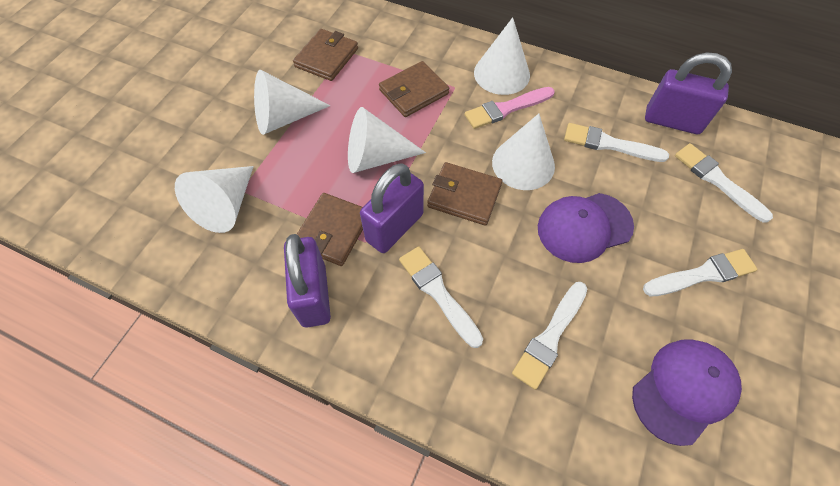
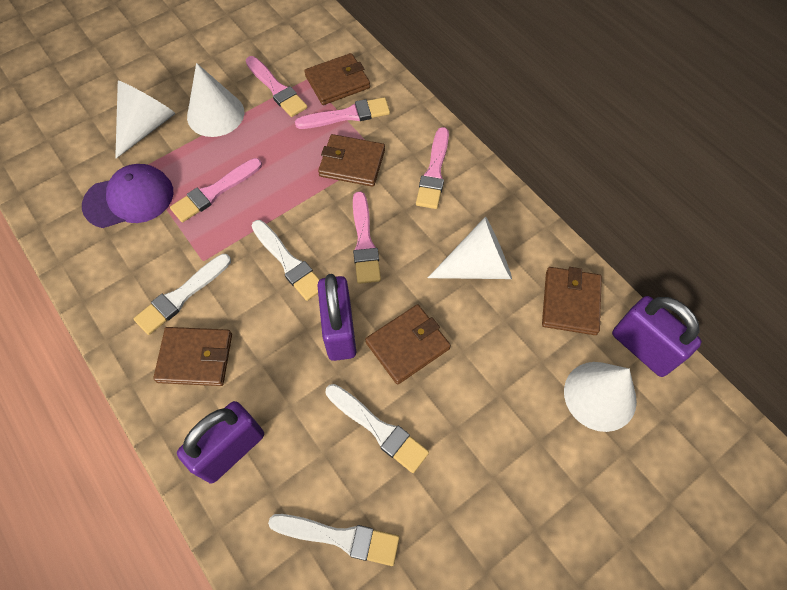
brown wallet: [293,29,358,81] [296,193,363,266] [379,61,449,117] [427,162,502,226] = 4 -> [153,327,232,386] [304,53,370,105] [318,134,385,187] [365,304,451,385] [542,267,602,335] = 5
pink brush: [465,87,555,129] = 1 -> [170,158,262,222] [246,56,307,117] [295,97,390,129] [353,191,381,284] [416,127,449,209] = 5
purple cap: [538,193,634,263] [632,339,742,446] = 2 -> [82,164,173,228] = 1
white brush: [399,246,483,348] [512,282,587,390] [564,123,669,162] [643,249,758,296] [675,143,773,223] = 5 -> [133,254,231,335] [252,220,320,301] [268,514,399,566] [326,384,429,473] = 4
white cone: [175,166,254,233] [254,70,330,135] [348,107,426,173] [474,17,530,95] [492,114,555,190] = 5 -> [115,81,176,159] [187,63,244,137] [428,217,512,279] [564,362,637,432] = 4

